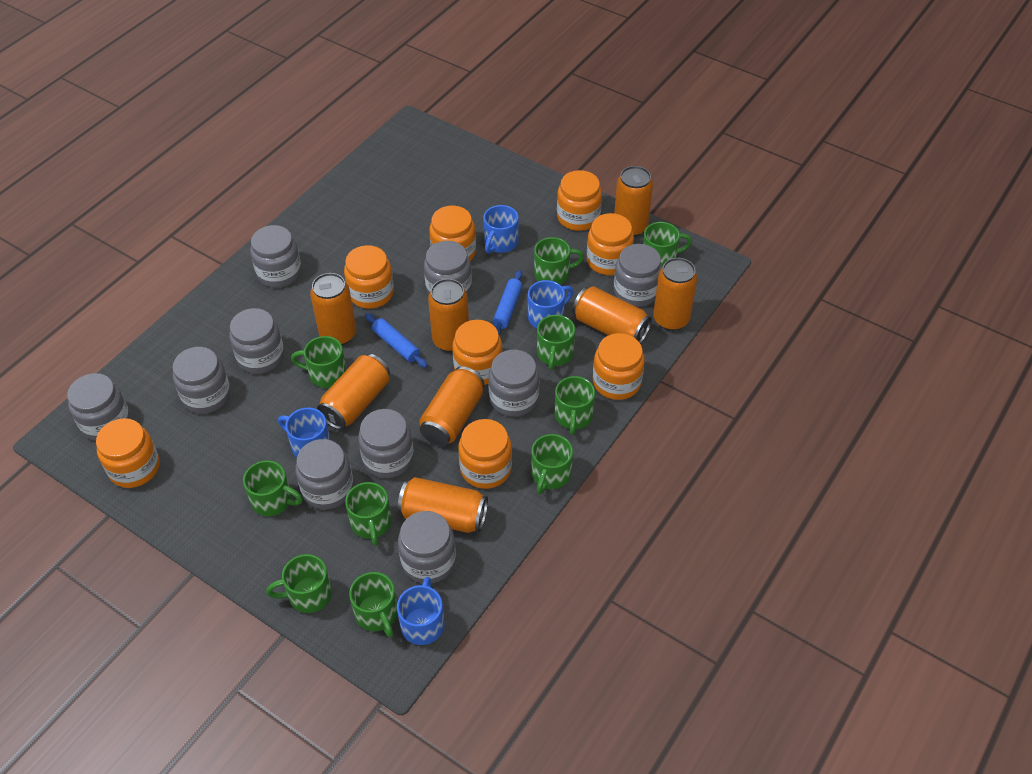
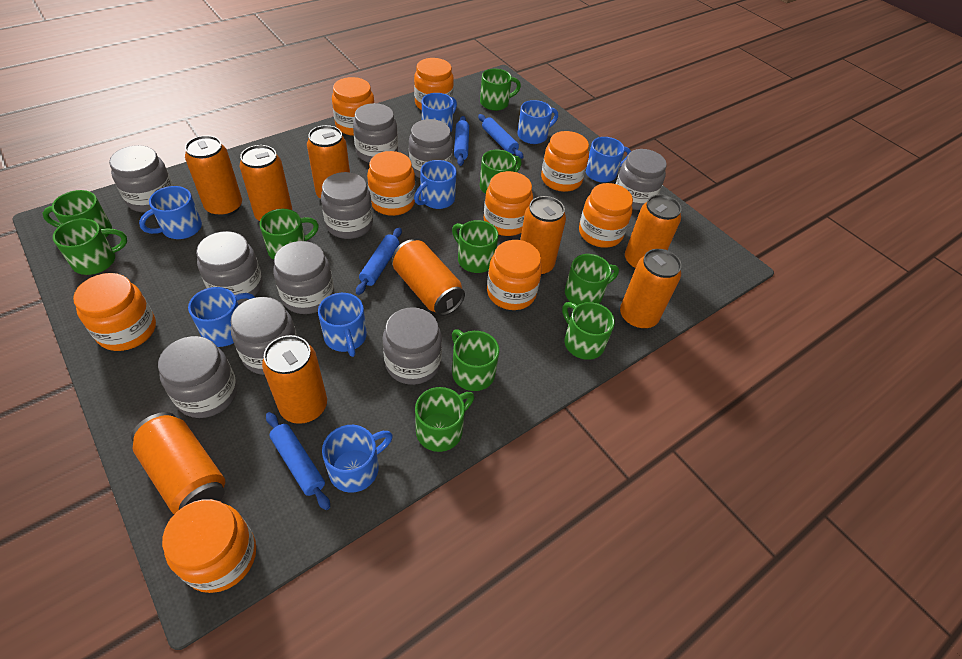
blue mug: [278,408,330,458] [397,577,445,645] [483,205,519,254] [528,280,574,328] = 4 -> [139,186,202,239] [188,287,255,347] [318,293,367,357] [322,425,393,493] [414,160,456,209] [422,93,457,131] [518,100,558,144] [586,137,631,183] = 8
blue rolling pin: [365,313,428,368] [493,270,523,335] = 2 -> [266,412,330,510] [356,227,402,295] [454,116,469,166] [478,114,524,159] = 4
orange can: [310,273,356,345] [317,354,390,430] [398,477,488,533] [419,366,484,446] [428,279,469,352] [573,286,652,344] [614,166,653,237] [653,258,697,331] = 8 -> [131,412,225,514] [185,135,242,217] [240,145,292,221] [262,335,327,424] [307,125,350,199] [393,240,465,316] [520,196,566,275] [620,249,681,329] [625,195,682,270] = 9
orange jar: [96,418,160,488] [344,245,394,309] [429,206,476,261] [452,320,503,385] [458,419,512,489] [557,170,602,231] [587,213,634,275] [593,333,645,400] = 8 -> [73,273,156,351] [162,499,256,593] [332,77,374,136] [367,151,415,216] [414,58,454,110] [484,171,533,236] [487,240,542,310] [541,131,589,192] [579,183,633,248] = 9

